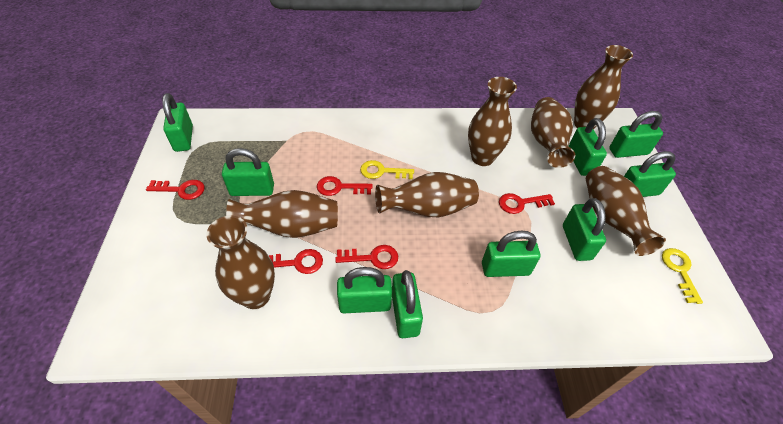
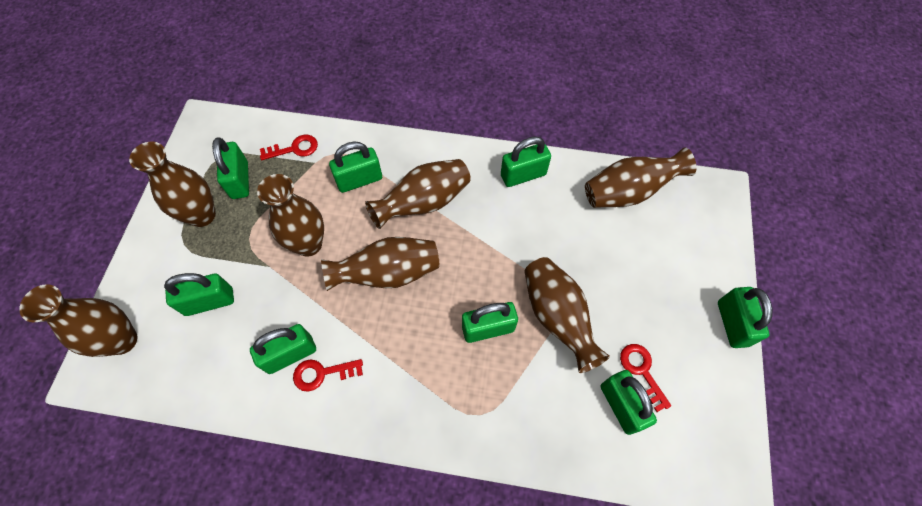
green padlock: [162,93,193,152] [222,148,274,196] [337,267,392,313] [392,270,423,338] [482,231,540,277] [563,198,606,261] [568,118,607,176] [609,111,663,158] [624,151,676,197] = 9 -> [164,273,234,316] [212,137,249,199] [250,324,316,374] [329,142,382,193] [462,302,518,343] [501,136,551,187] [601,370,657,435] [718,287,773,348] = 8
red key: [146,180,205,200] [268,249,323,274] [317,176,373,196] [335,245,398,269] [499,193,555,214] = 5 -> [260,135,318,160] [293,359,363,391] [620,344,671,412] = 3
yellow key: [360,160,414,179] [662,248,703,304] = 2 -> none = 0

